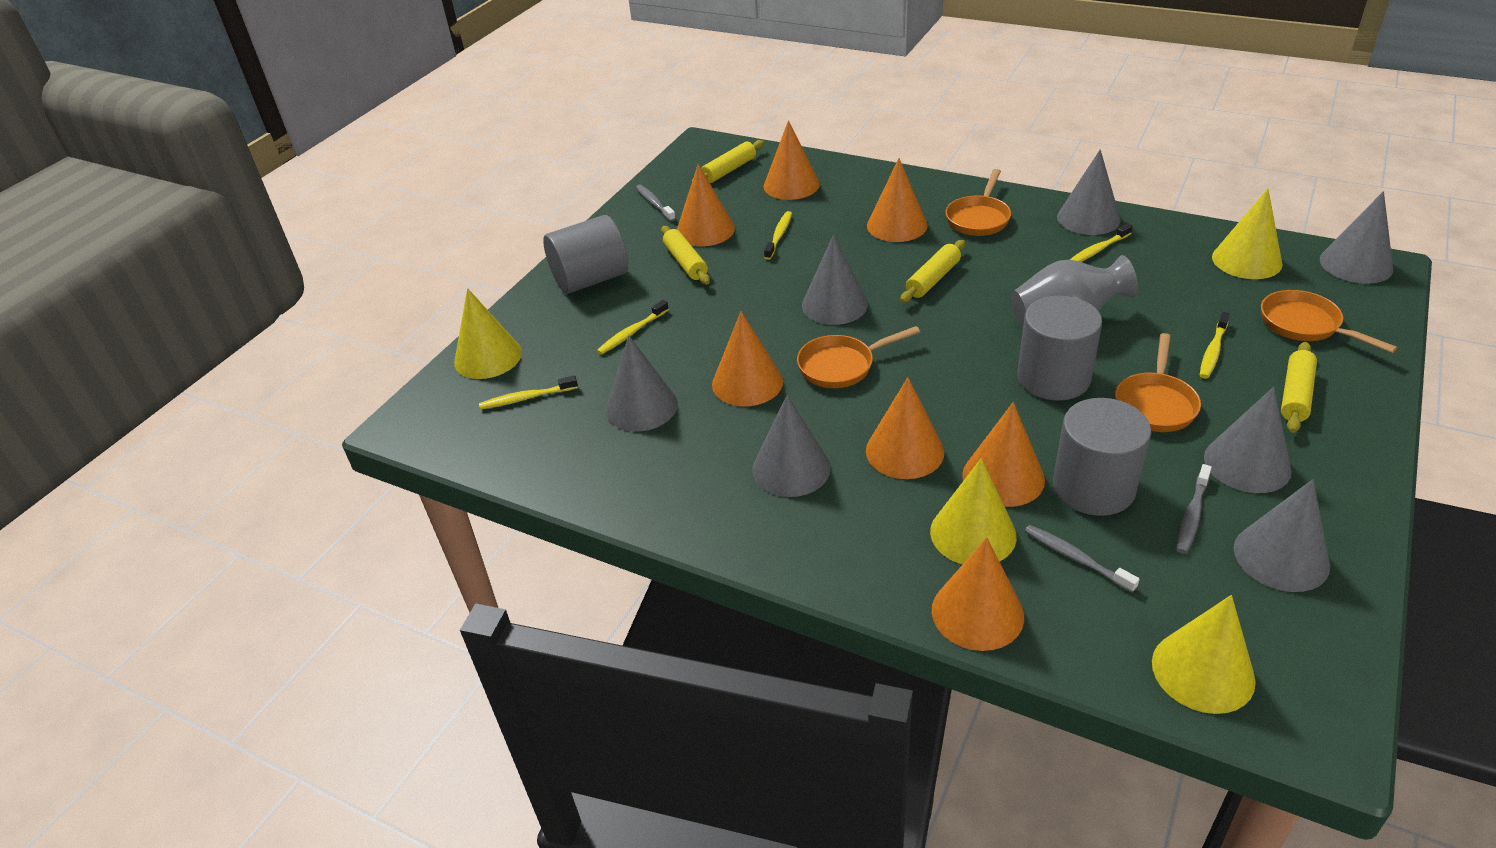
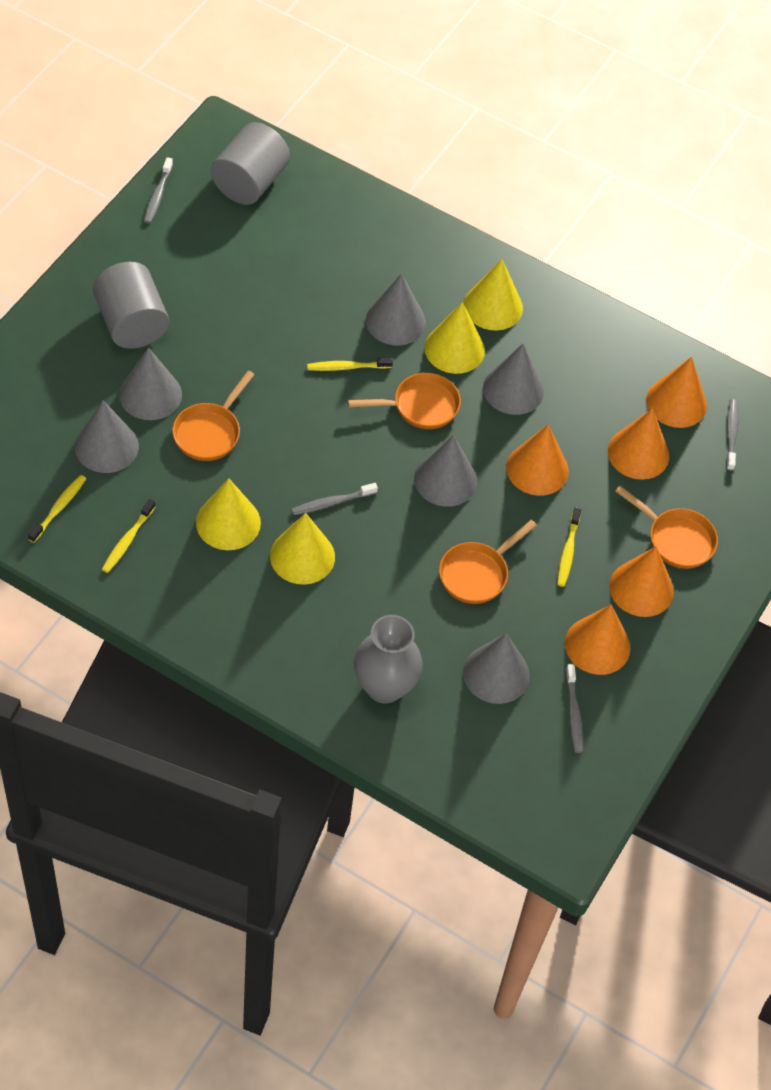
grey cone: [606,335,678,431] [752,395,831,497] [802,235,868,325] [1057,149,1121,235] [1204,387,1292,493] [1234,479,1330,592] [1320,191,1393,284] = 7 -> [75,400,139,473] [119,348,182,420] [366,273,426,345] [414,435,477,507] [463,633,530,704] [483,343,544,415] = 6
grey cylinder: [543,215,628,294] [1017,296,1102,401] [1053,398,1151,516] = 3 -> [93,262,169,349] [211,122,290,205] = 2
grey toothbrush: [636,185,676,222] [1025,525,1140,593] [1176,464,1212,554] = 3 -> [144,157,173,223] [291,483,378,515] [566,664,583,753] [726,399,738,471] = 4
orange cone: [677,164,735,246] [712,311,783,406] [764,120,820,200] [866,377,944,479] [867,158,928,242] [932,538,1024,651] [962,402,1045,507] = 7 -> [506,424,569,496] [565,604,631,675] [608,408,669,480] [609,546,674,617] [646,357,707,428] = 5
yellow rolling pin: [661,226,710,284] [691,140,764,184] [900,240,965,303] [1281,342,1317,433] = 4 -> none = 0
yellow toothbrush: [479,375,578,410] [597,300,669,355] [764,211,792,260] [1070,223,1133,262] [1200,312,1230,379] = 5 -> [28,475,86,543] [102,499,156,573] [307,357,393,371] [557,507,581,587] = 4

